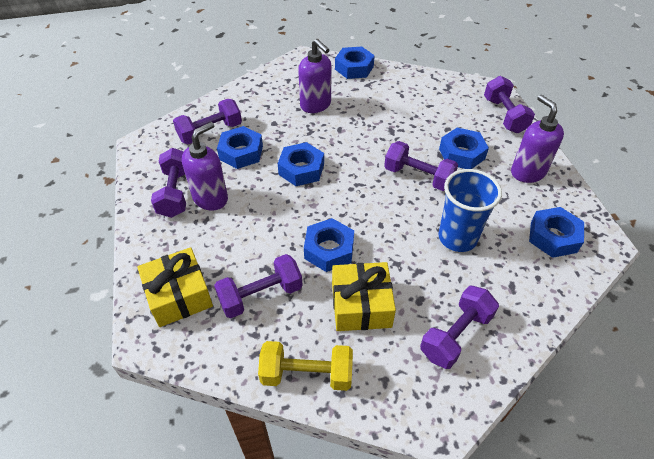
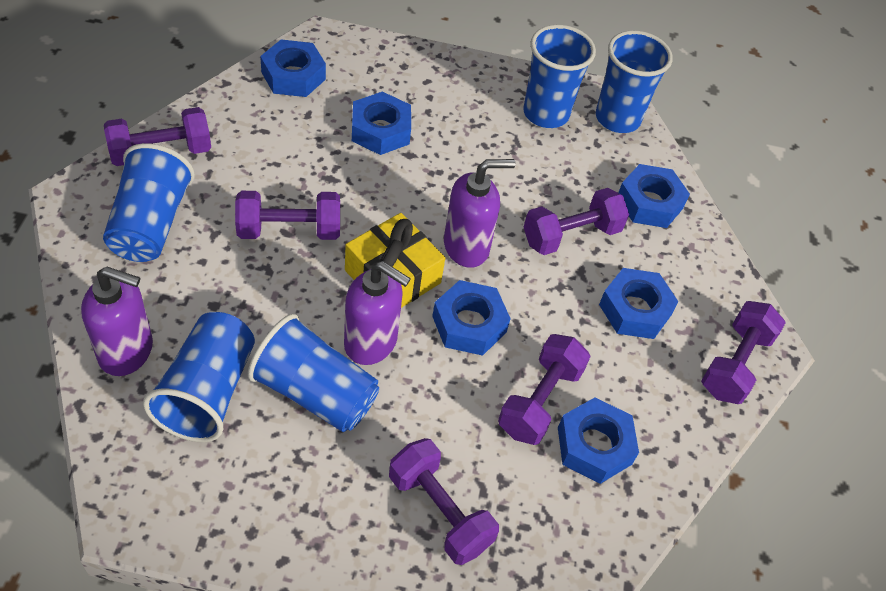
blue cup: [438,169,502,252] = 1 -> [103,143,195,262] [143,312,255,442] [248,314,379,432] [523,25,596,128] [596,30,673,133] = 5
yellow dumbbell: [258,341,353,391] = 1 -> none = 0
yellow gift: [137,247,213,327] [332,262,396,331] = 2 -> [345,213,445,308] = 1

